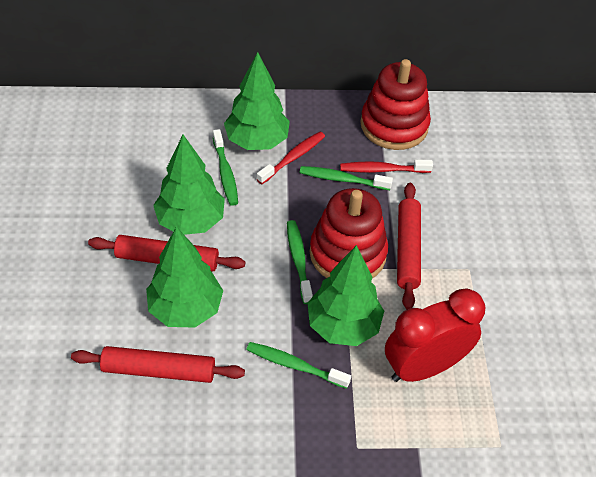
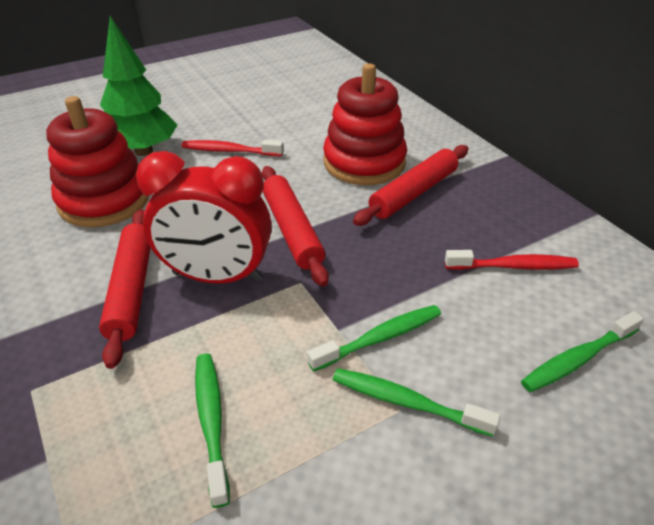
green tree: [146,226,223,327] [153,135,225,235] [224,52,290,150] [308,245,384,346] = 4 -> [100,16,178,156] = 1

